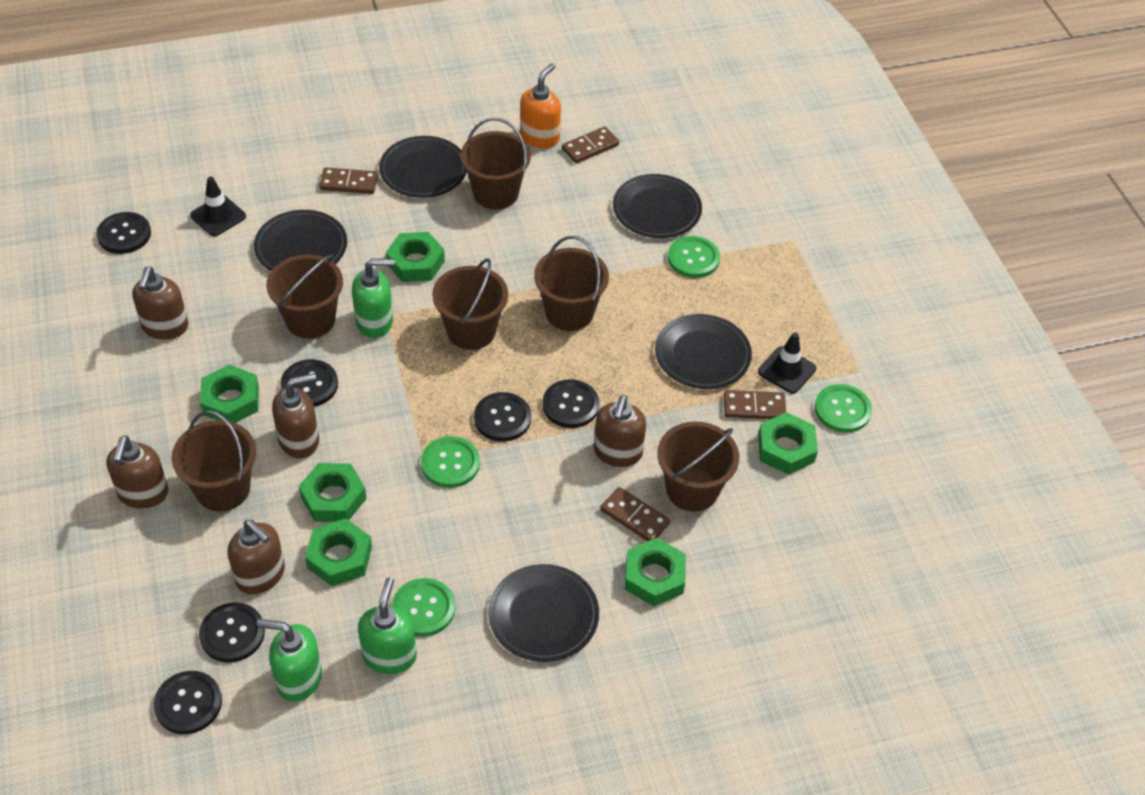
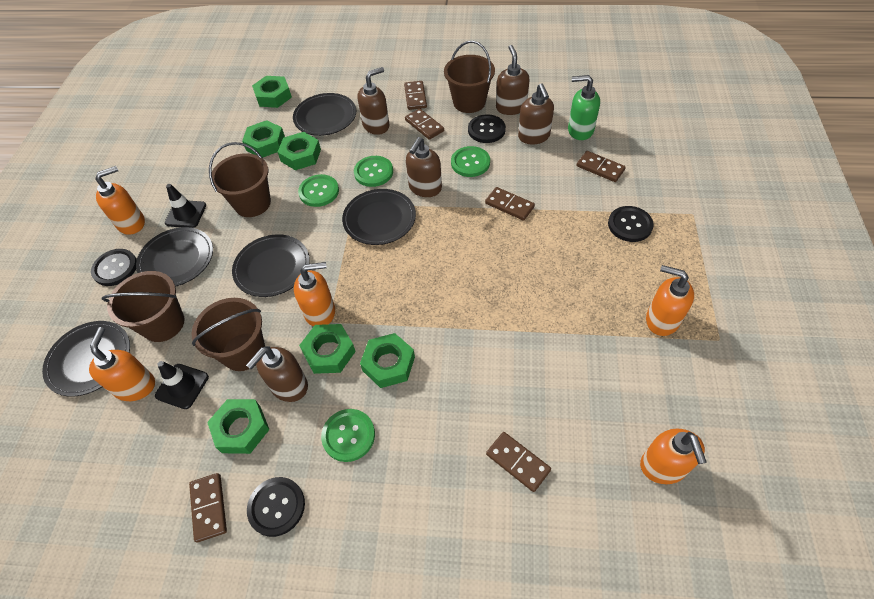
black button: [96,212,151,254] [154,671,222,734] [199,603,265,662] [281,359,338,407] [474,392,531,442] [542,379,599,428] = 6 -> [91,249,137,286] [247,477,305,537] [468,114,506,143] [608,206,654,242] = 4
brown bucket: [171,410,256,511] [266,254,343,339] [432,258,508,350] [461,118,531,209] [534,236,609,331] [657,421,739,512] = 6 -> [102,271,185,342] [192,298,265,371] [209,142,271,217] [444,41,495,113] = 4
brown domino: [319,167,378,194] [562,126,619,163] [600,487,670,542] [724,390,786,419] = 4 -> [189,473,227,543] [404,81,427,110] [405,109,444,140] [485,187,535,221] [486,432,551,492] [577,151,626,182] = 6
green soap dispenser: [257,619,322,702] [352,258,395,338] [358,577,417,674] = 3 -> [568,75,600,140] = 1
orange soap dispenser: [520,63,561,148] = 1 -> [89,327,155,401] [95,166,145,235] [294,262,335,327] [640,429,707,484] [646,265,694,336] = 5

